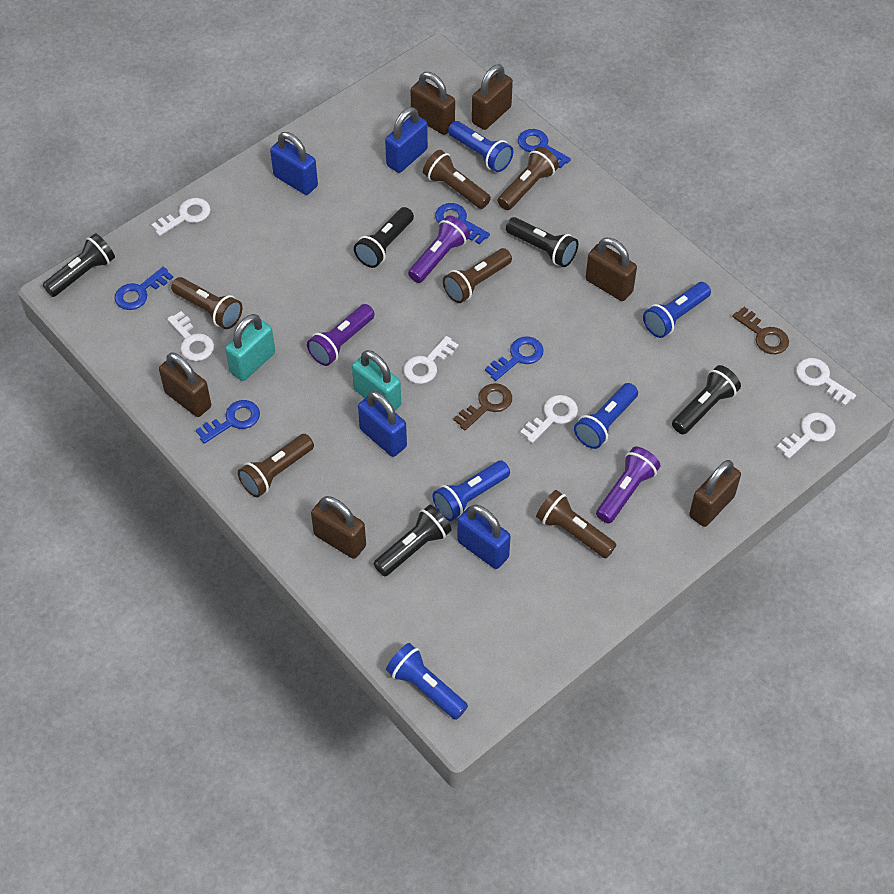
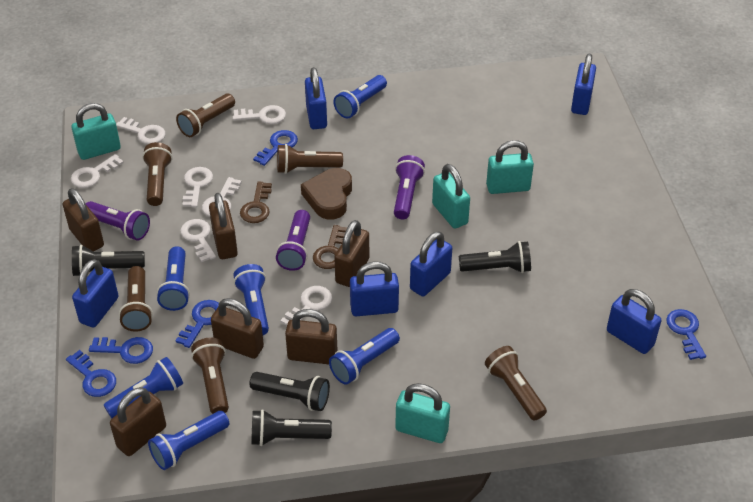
black flashlight: [43,233,115,297] [354,207,414,268] [373,505,452,577] [506,217,578,267] [672,365,741,434] = 5 -> [72,245,145,276] [250,372,330,411] [251,409,332,446] [459,241,531,273] = 4
blue flashlight: [386,643,468,720] [433,460,510,521] [448,121,513,172] [574,383,638,449] [643,282,711,338] = 5 -> [104,357,183,418] [148,411,229,470] [156,246,190,311] [233,264,269,335] [329,328,400,385] [333,75,387,118] = 6
blue padlock: [270,132,318,195] [358,391,407,457] [385,107,428,173] [457,504,511,569] = 4 -> [72,259,119,328] [305,67,327,129] [350,261,399,316] [410,231,452,297] [571,54,596,115] [607,289,662,354] = 6
brown heart: none = 0 -> [301,168,352,220] = 1
turquoise padlock: [225,314,275,381] [352,350,401,410] = 2 -> [71,103,121,160] [395,383,450,443] [432,164,470,229] [486,140,534,194] = 4
white key: [151,198,211,236] [167,311,214,361] [403,336,459,384] [520,395,578,443] [777,412,836,459] [796,358,856,406] = 6 -> [71,154,124,188] [116,117,165,144] [180,219,216,262] [182,167,213,208] [202,177,242,217] [232,105,286,124] [280,286,332,325] = 7

